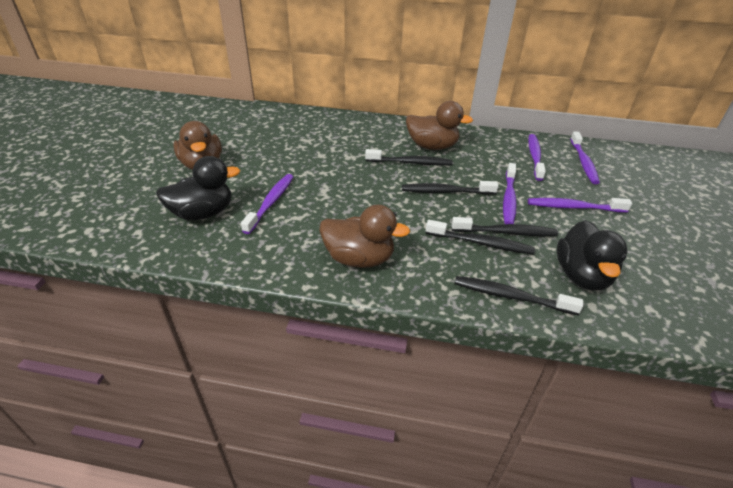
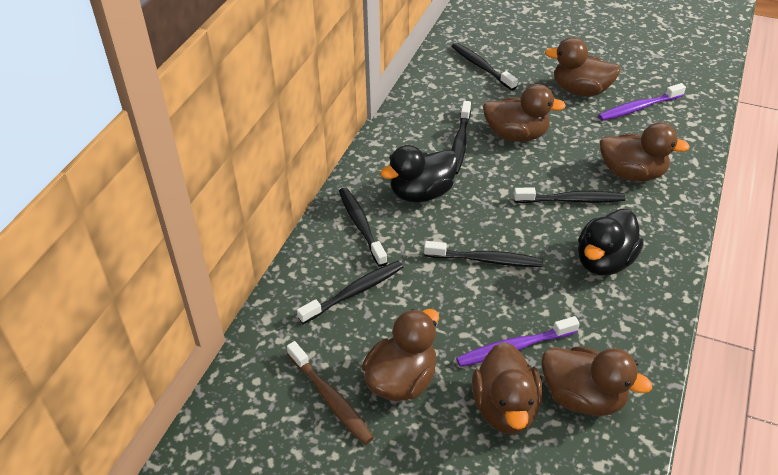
black toothbrush: [365,149,453,165] [402,181,498,195] [426,220,535,255] [452,217,558,236] [455,276,583,315] = 5 -> [297,261,403,324] [339,187,388,267] [424,241,543,267] [451,43,518,90] [451,101,471,175] [514,188,625,203] = 6
brown duck: [173,121,222,170] [320,204,410,268] [406,101,473,150] = 3 -> [362,309,439,401] [472,342,543,434] [483,84,566,142] [541,347,652,416] [545,37,621,96] [600,122,690,181] = 6
brown toothbrush: none = 0 -> [287,341,374,445] = 1
purple toothbrush: [241,174,293,234] [503,163,517,224] [528,134,546,181] [528,198,632,213] [570,131,600,184] = 5 -> [456,316,580,367] [598,83,686,121] = 2

